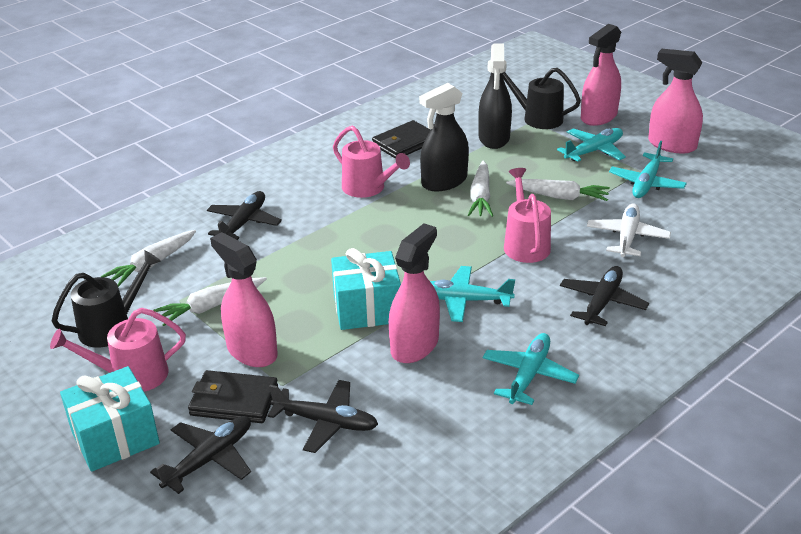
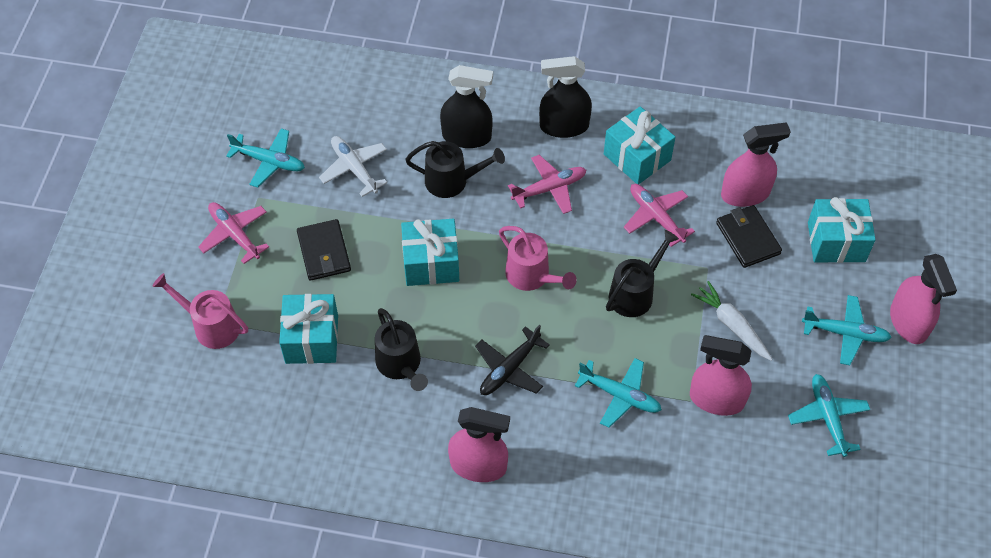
black plane: [150,416,251,494] [207,191,282,240] [267,380,378,453] [560,266,649,326] = 4 -> [475,325,550,395] = 1
black watering can: [52,250,161,348] [503,68,581,129] = 2 -> [375,308,428,391] [405,141,505,198] [606,230,679,317] = 3
pink plane: none = 0 -> [198,202,269,264] [508,155,586,214] [624,184,695,247] = 3
pink watering can: [50,308,186,392] [333,126,410,198] [504,168,551,263] = 3 -> [152,273,248,349] [499,226,577,291] = 2
turquoise gift: [60,366,160,472] [331,248,401,330] = 2 -> [279,294,338,364] [401,219,459,286] [604,106,675,184] [808,197,876,263] = 4
white carrot: [101,230,196,287] [153,277,267,326] [468,161,493,217] [506,179,610,201] = 4 -> [691,281,773,361] = 1

